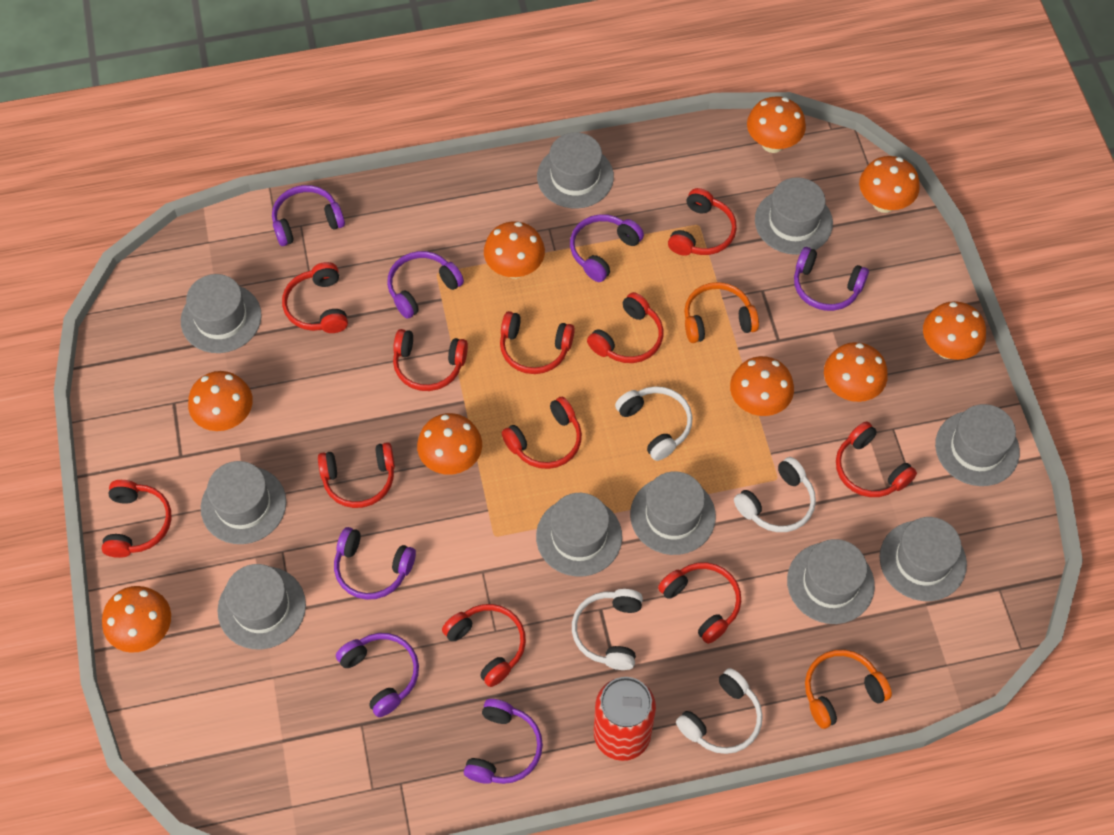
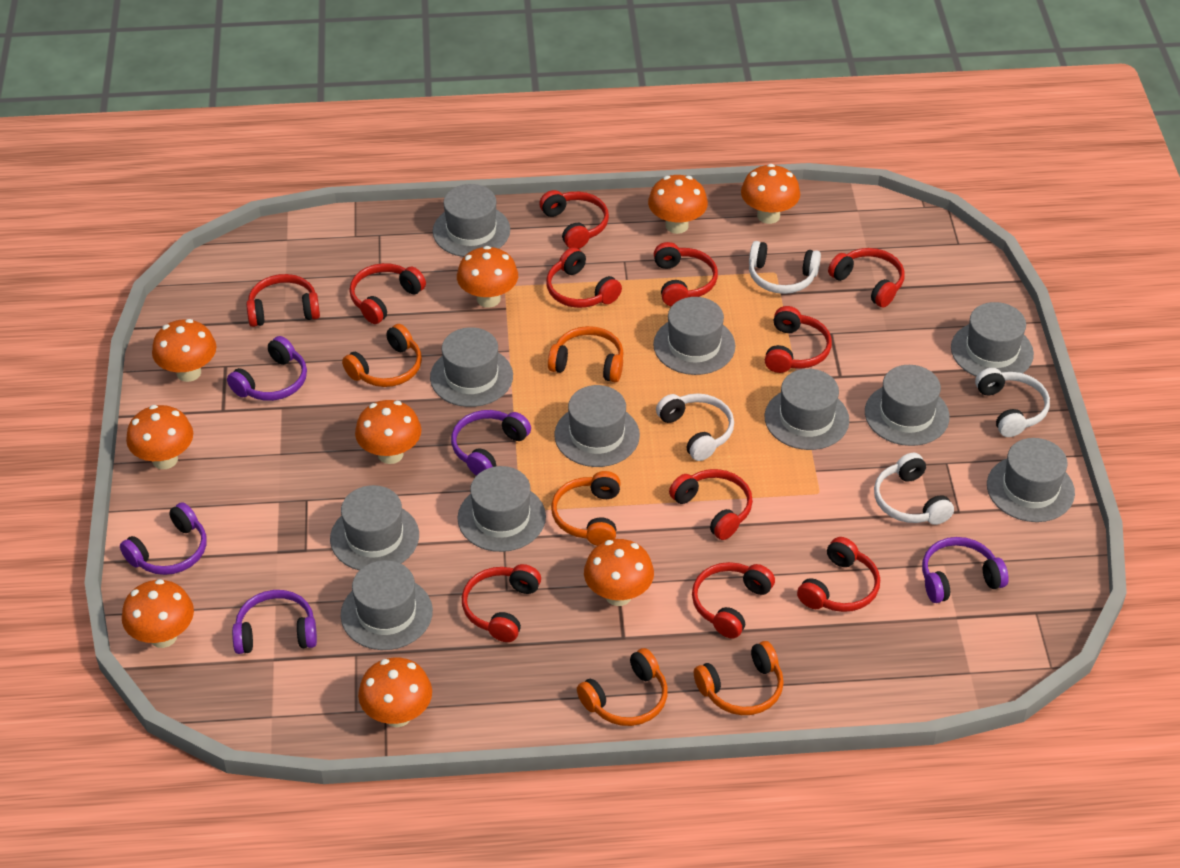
grey hat: [181,274,262,353] [201,461,286,544] [218,564,306,649] [536,493,622,577] [537,132,614,208] [630,471,716,555] [755,177,833,255] [787,539,875,624] [879,517,967,601] [935,404,1020,486] = 10 -> [330,485,419,570] [341,560,433,650] [430,327,513,407] [433,184,510,257] [458,466,546,552] [555,385,640,467] [653,297,736,375] [765,369,849,450] [865,365,950,446] [951,302,1034,376] [987,438,1075,522] = 11
orange headphones: [684,282,759,343] [805,649,892,729] = 2 -> [342,324,422,387] [548,326,624,382] [551,471,620,546] [577,648,668,726] [694,641,784,715] = 5
purple headphones: [272,185,345,246] [334,527,416,600] [336,633,419,717] [387,251,464,319] [464,699,543,784] [570,214,644,282] [794,247,869,311] = 7 -> [120,502,207,575] [227,336,307,401] [232,590,317,654] [451,410,531,476] [922,537,1009,603] = 5
red can: [594,677,656,761] = 1 -> none = 0

